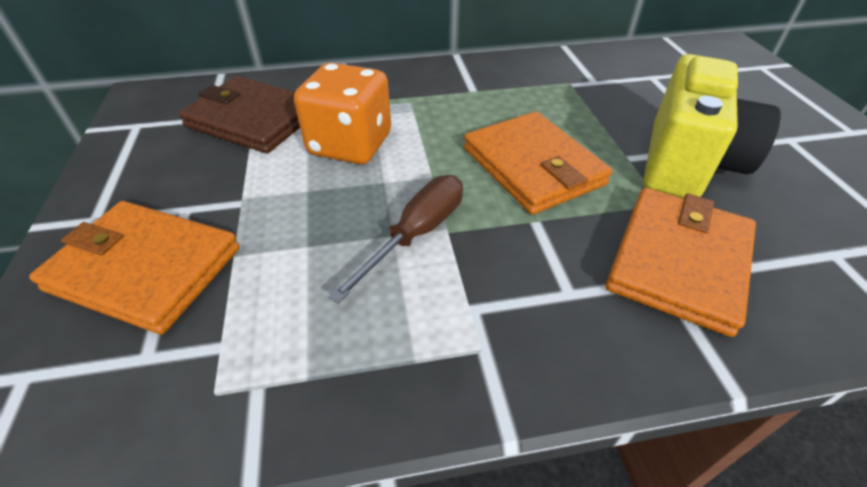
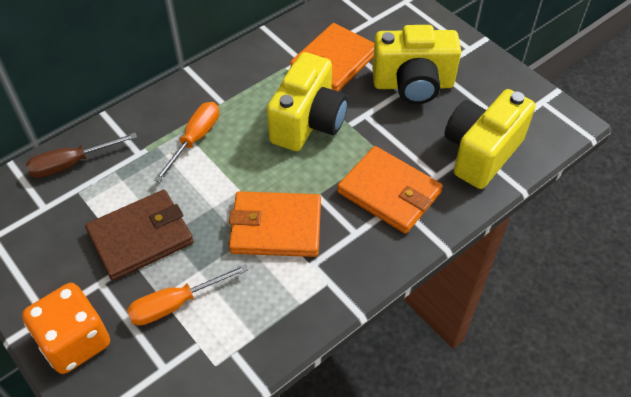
orange screwdriver: none = 0 -> [127,264,249,326] [154,102,219,182] = 2
yellow camera: [644,54,781,198] = 1 -> [267,52,348,151] [372,25,461,104] [444,89,536,189] = 3

